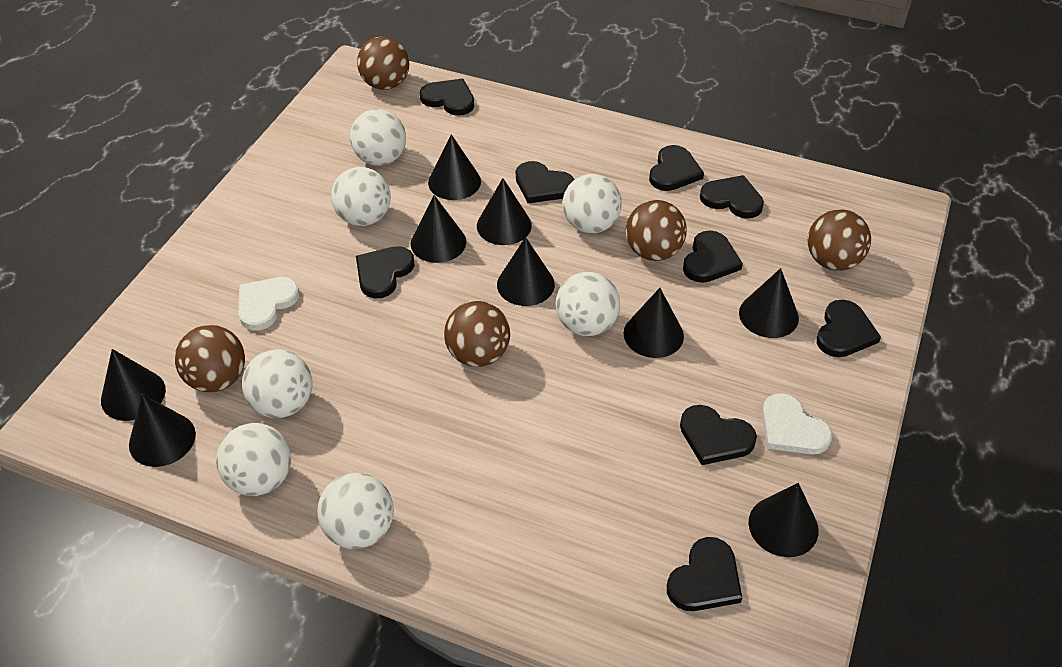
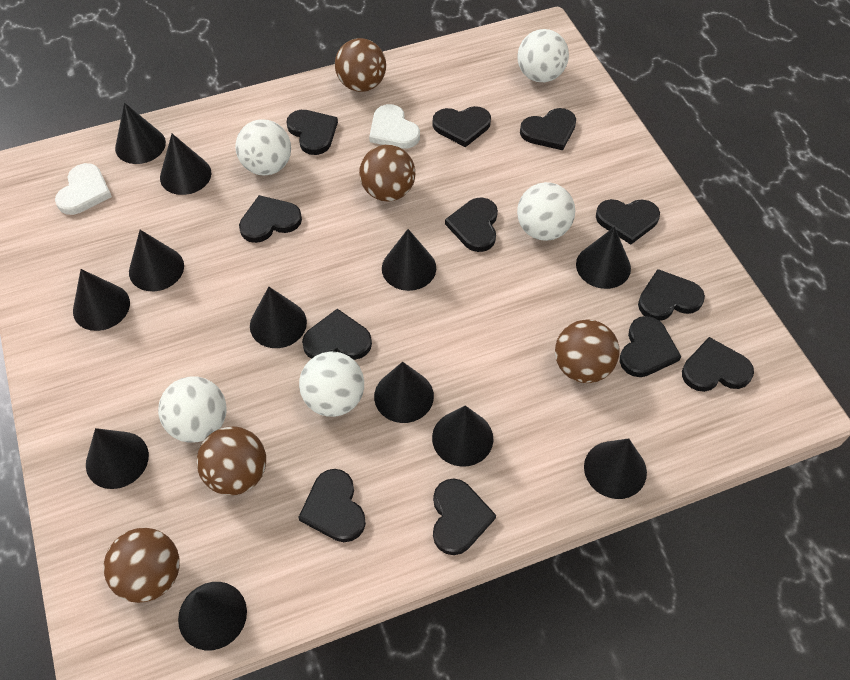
black cone: [101,349,166,421] [129,394,196,467] [411,195,466,263] [428,134,481,200] [477,178,532,245] [497,237,555,306] [624,288,684,358] [739,268,799,338] [748,483,819,557] = 9 -> [73,269,130,331] [86,428,149,489] [115,103,166,164] [129,230,184,291] [160,134,211,195] [178,582,247,650] [250,287,307,348] [374,362,434,423] [382,229,436,291] [432,406,493,467] [576,227,631,289] [584,438,647,499] = 12
black heart: [356,246,414,298] [420,79,474,116] [516,161,574,203] [649,145,704,191] [667,537,742,611] [680,405,757,465] [683,231,743,283] [700,175,764,219] [817,300,881,357] = 9 -> [239,195,302,243] [287,110,338,155] [298,469,366,542] [302,309,372,360] [433,106,491,147] [433,479,496,555] [445,198,498,252] [520,108,576,150] [596,199,660,245] [620,316,681,377] [638,269,705,321] [682,337,754,392] = 12
white ball: [216,423,291,496] [242,349,312,418] [317,473,394,549] [331,167,391,226] [350,109,406,166] [556,272,620,336] [562,174,622,233] = 7 -> [158,376,227,443] [235,119,291,176] [299,352,364,417] [517,182,575,241] [518,29,569,82] = 5

